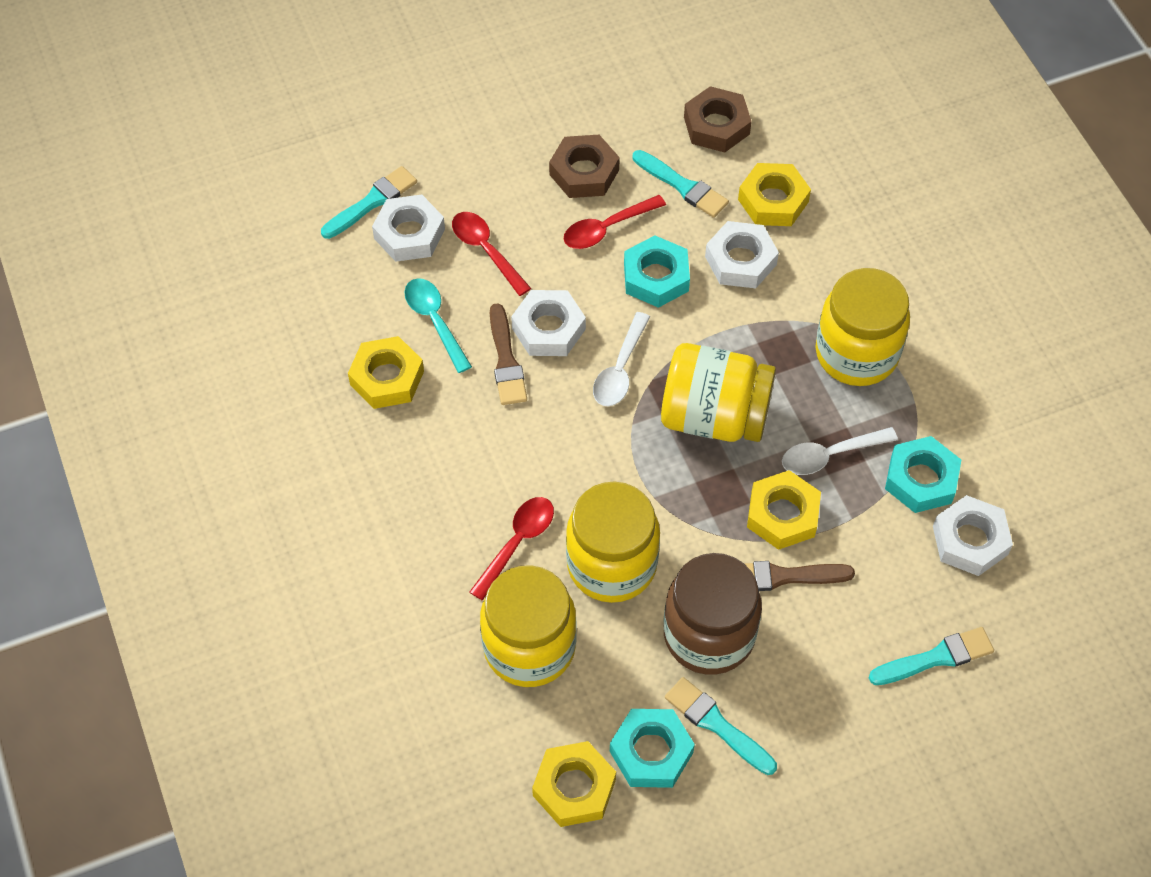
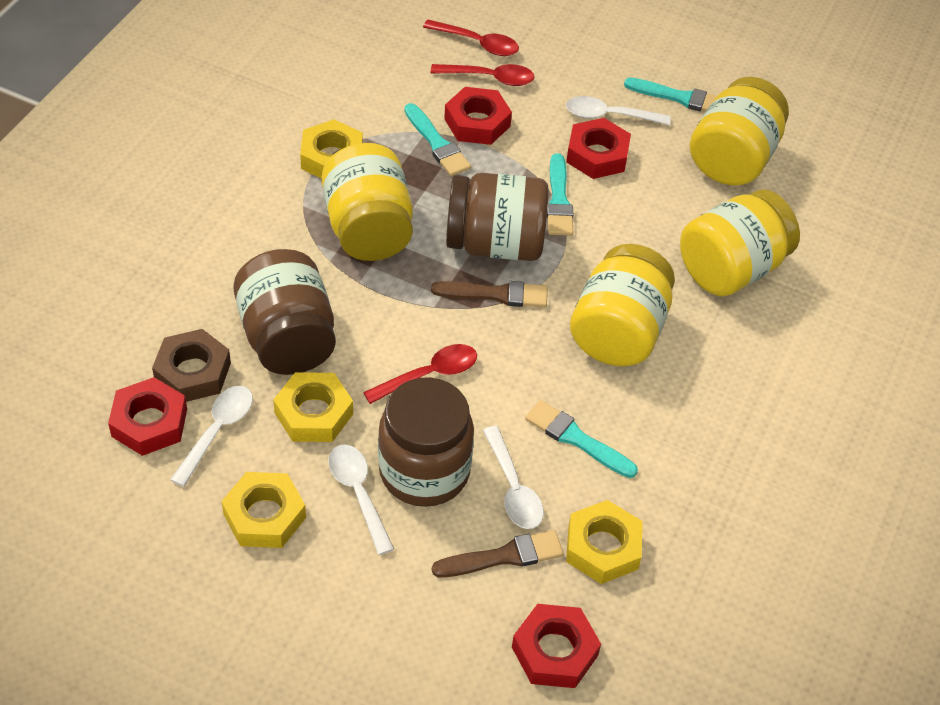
brown jar: [664,553,762,675] = 1 -> [233,249,336,375] [378,377,474,507] [446,173,549,261] = 3
brown nut: [549,135,620,198] [684,86,752,153] = 2 -> [152,329,231,402] = 1
red nut: none = 0 -> [108,377,187,456] [444,87,512,145] [512,604,601,688] [566,118,631,179] = 4
turquoise nut: [610,709,695,788] [624,235,690,308] [885,436,961,513] = 3 -> none = 0
turquoise spoon: [404,278,472,373] = 1 -> none = 0
white nut: [372,194,445,262] [511,290,586,356] [705,221,779,288] [933,495,1013,576] = 4 -> none = 0
white spoon: [593,312,650,406] [782,427,898,475] = 2 -> [170,386,253,487] [329,444,394,555] [483,426,544,529] [566,96,671,125] = 4

